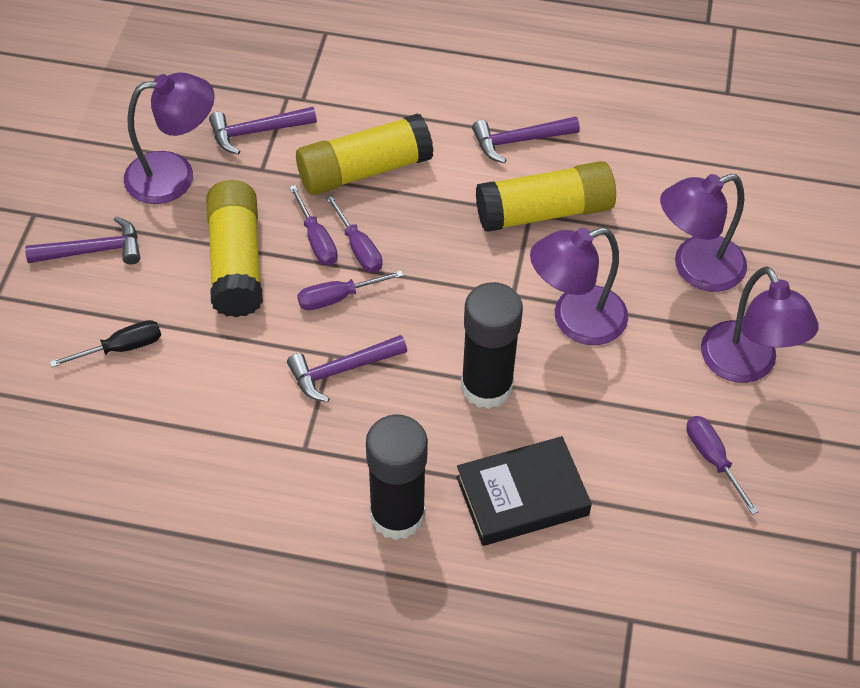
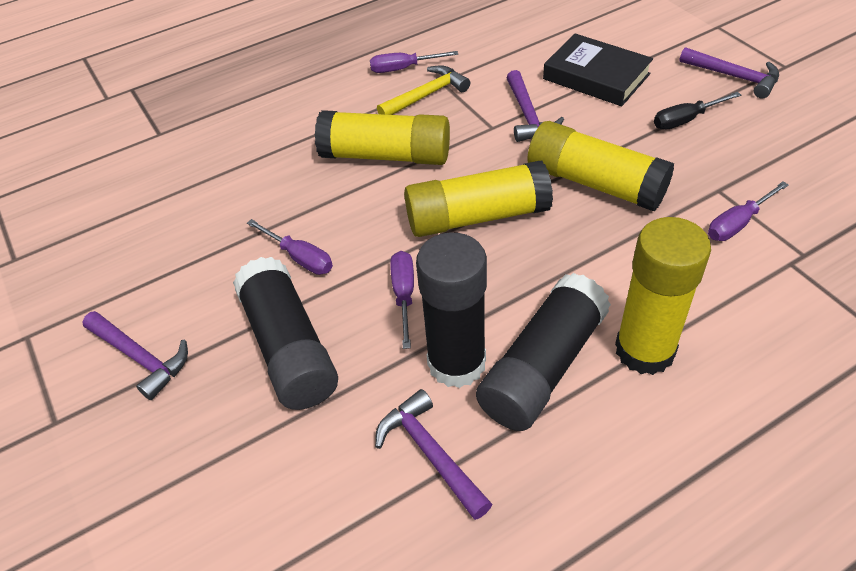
black glue stick: [366,414,428,540] [461,282,523,409] = 2 -> [233,257,338,410] [416,233,487,388] [476,273,611,431] = 3
purple lamp: [124,73,215,204] [530,228,628,345] [660,174,747,292] [701,267,819,383] = 4 -> none = 0
yellow glue stick: [206,180,263,317] [296,113,434,195] [476,161,616,232] = 3 -> [315,110,450,165] [404,160,553,237] [527,121,674,211] [615,217,711,375] = 4
yellow hammer: none = 0 -> [377,65,470,115] = 1

